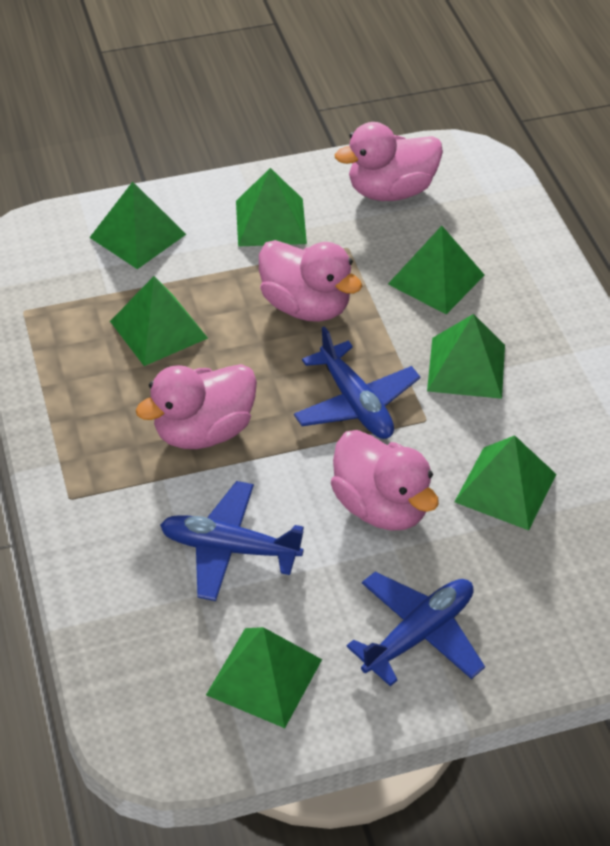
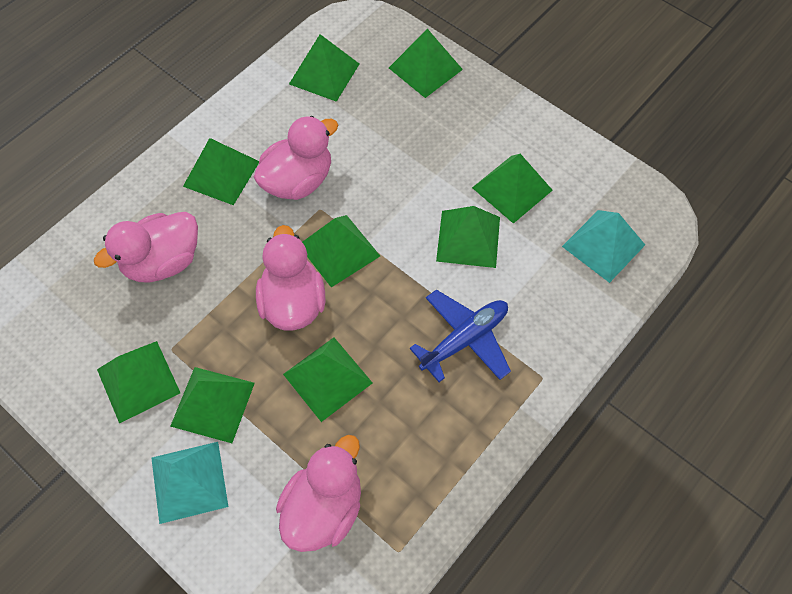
blue plane: [160,481,304,601] [294,326,420,439] [346,572,485,686] = 3 -> [410,290,511,382] = 1
green pyramid: [89,182,186,269] [110,276,208,366] [206,627,322,728] [236,168,307,247] [388,226,485,314] [427,314,505,399] [455,435,557,530] = 7 -> [97,341,180,423] [170,367,255,443] [183,138,259,205] [283,337,373,422] [289,34,359,102] [302,215,380,287] [389,29,463,98] [436,206,500,268] [472,154,553,224] = 9
turquoise pyramid: none = 0 -> [151,442,228,524] [562,210,645,283] = 2

